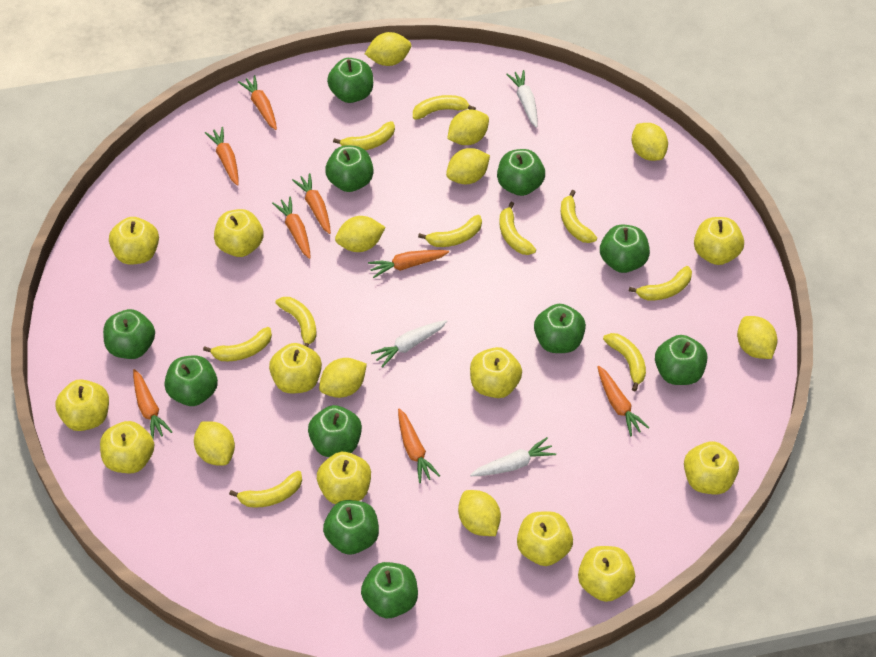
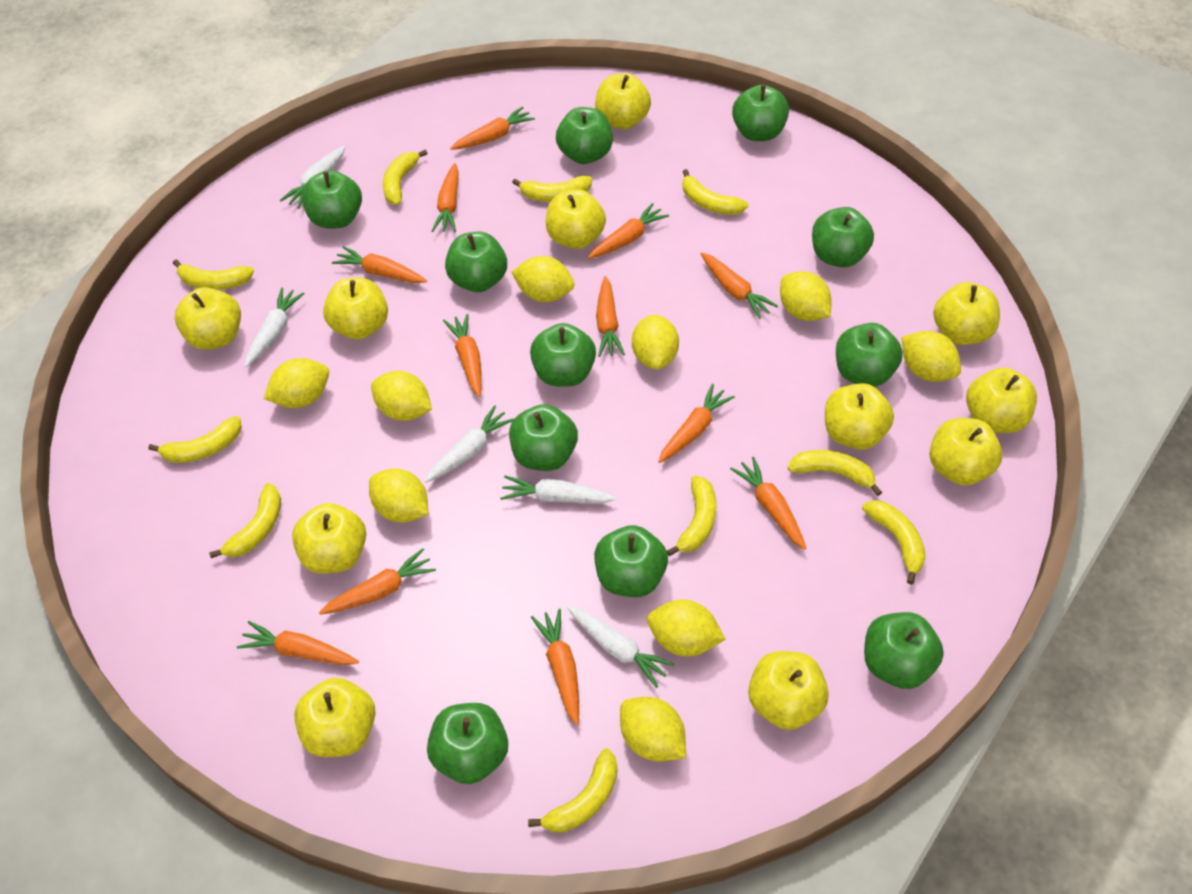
orange carrot: [133,369,172,440] [205,127,239,186] [238,75,277,130] [272,196,311,259] [292,173,331,234] [368,250,449,278] [398,408,440,483] [597,366,650,436] = 8 -> [237,621,359,665] [319,548,436,615] [332,246,427,283] [432,163,459,232] [443,314,482,397] [450,106,535,150] [531,609,579,725] [588,203,669,259] [596,276,625,357] [658,384,735,463] [701,252,778,319] [730,457,806,550] = 12
white carrot: [371,320,447,368] [470,437,556,476] [506,70,538,128] = 3 -> [245,287,305,367] [280,146,346,209] [425,405,514,483] [500,476,616,503] [567,606,675,688] = 5

